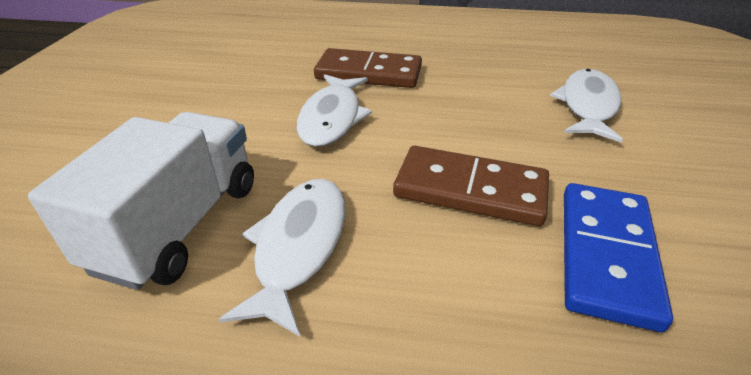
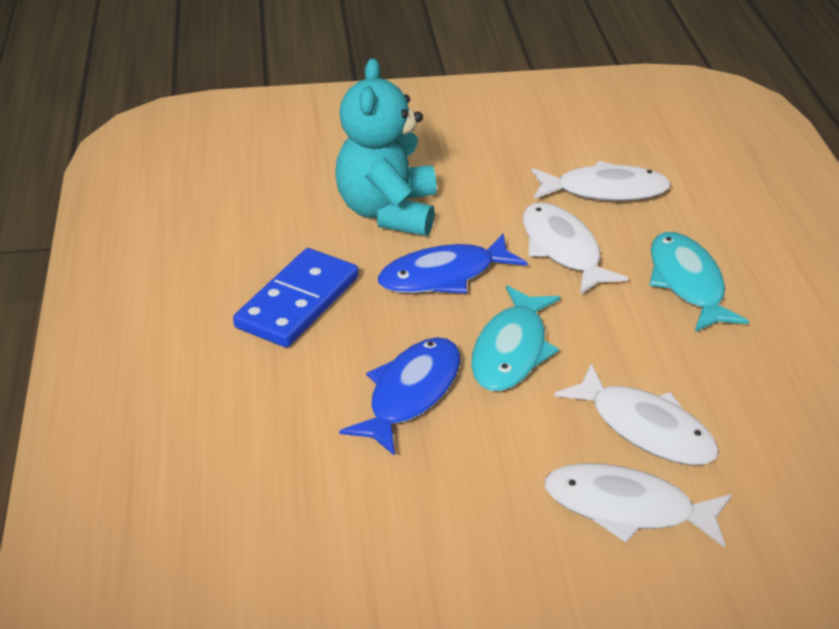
blue fish: none = 0 -> [339,337,460,456] [378,233,528,293] = 2
brown domino: [314,48,422,88] [393,146,549,226] = 2 -> none = 0
turquoise fish: none = 0 -> [471,285,560,391] [649,232,749,332] = 2
turquoise teddy bear: none = 0 -> [335,58,437,236] = 1
white fish: [219,179,345,337] [296,74,372,147] [550,69,623,143] = 3 -> [523,202,629,295] [532,161,671,201] [544,463,732,548] [554,364,719,465] = 4
white truck: [28,112,254,290] = 1 -> none = 0

